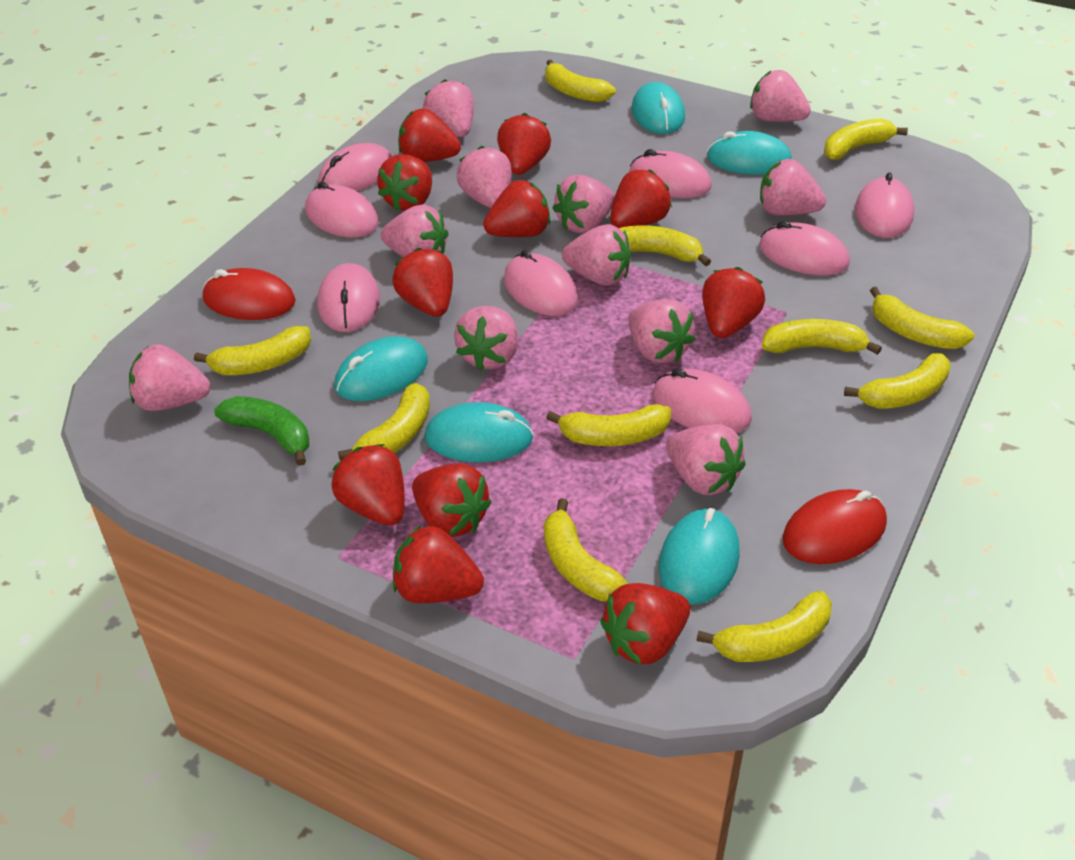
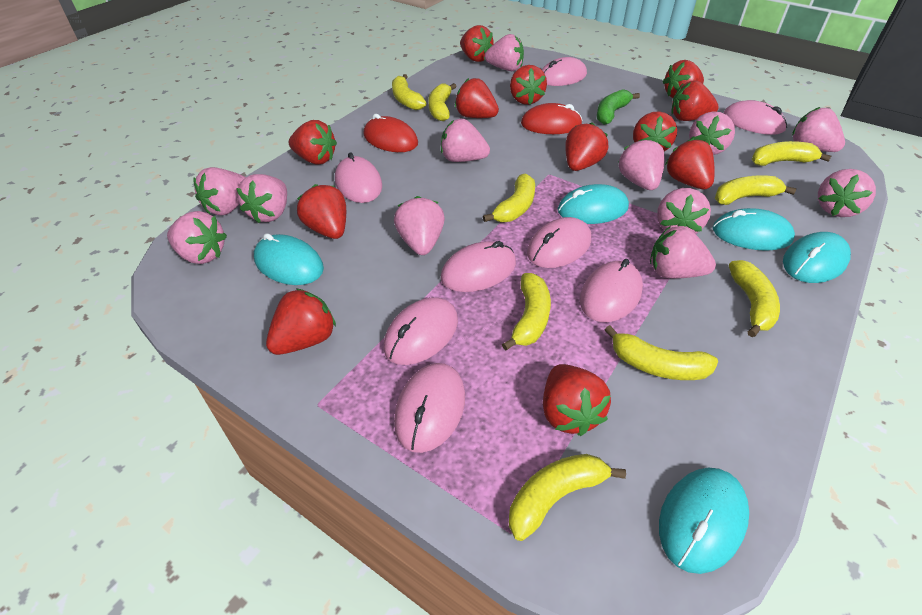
pink strawberry: [129,344,210,411] [381,205,449,257] [423,79,474,137] [454,306,518,371] [457,146,512,208] [552,175,615,233] [562,224,631,286] [628,299,696,363] [666,424,746,495] [750,70,811,122] [760,159,826,215] = 11 -> [167,211,227,264] [193,167,246,216] [236,174,287,223] [394,196,445,255] [441,119,490,162] [485,34,524,71] [618,138,665,190] [650,226,716,278] [657,188,711,234] [689,111,735,155] [792,107,845,152] [818,169,876,217] = 12
red strawberry: [331,444,405,525] [377,154,432,211] [392,248,453,317] [393,525,484,603] [398,109,461,162] [412,463,492,537] [483,180,551,237] [497,113,551,175] [600,583,690,665] [610,169,672,228] [702,267,765,338] = 11 -> [266,289,336,355] [289,120,337,164] [297,184,346,239] [455,78,499,118] [460,25,493,62] [510,65,547,105] [543,364,611,436] [565,123,608,171] [633,111,677,152] [663,60,704,98] [665,138,715,189] [671,80,719,121] = 12
yellow banana: [194,326,311,375] [338,383,430,461] [544,498,628,601] [545,59,616,102] [546,404,671,446] [619,225,711,266] [696,591,832,662] [762,319,882,355] [824,119,908,160] [844,353,951,409] [870,287,974,349] = 11 -> [392,74,427,110] [428,83,457,121] [483,173,535,222] [502,273,551,351] [509,454,626,541] [605,325,718,380] [715,175,796,205] [729,260,780,337] [752,141,831,166] = 9

